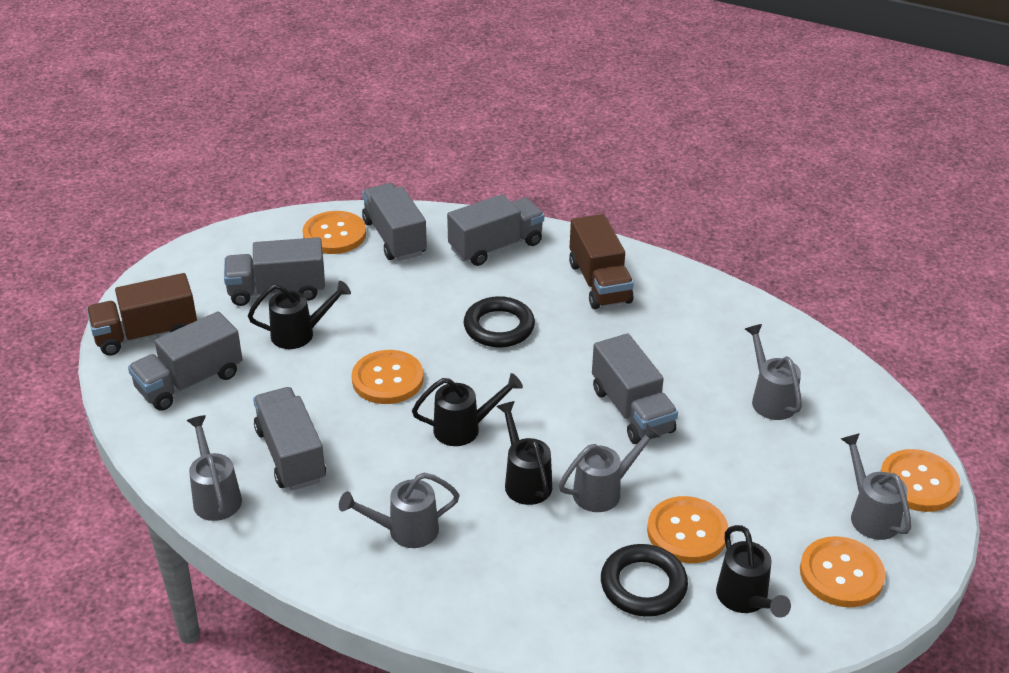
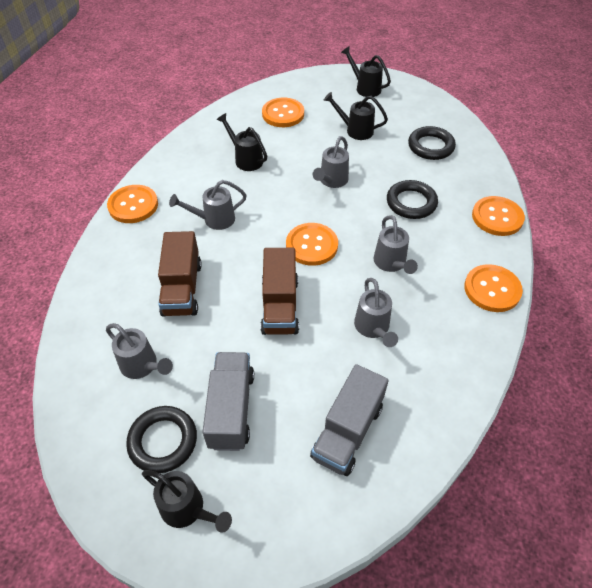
black ring: [464,296,535,348] [601,544,688,617] = 2 -> [126,406,197,473] [387,180,438,219] [408,126,456,160] = 3
grey truck: [128,312,242,411] [224,237,325,306] [253,387,326,490] [362,183,427,261] [447,194,544,266] [592,333,678,444] = 6 -> [202,352,254,451] [310,364,389,476] = 2

